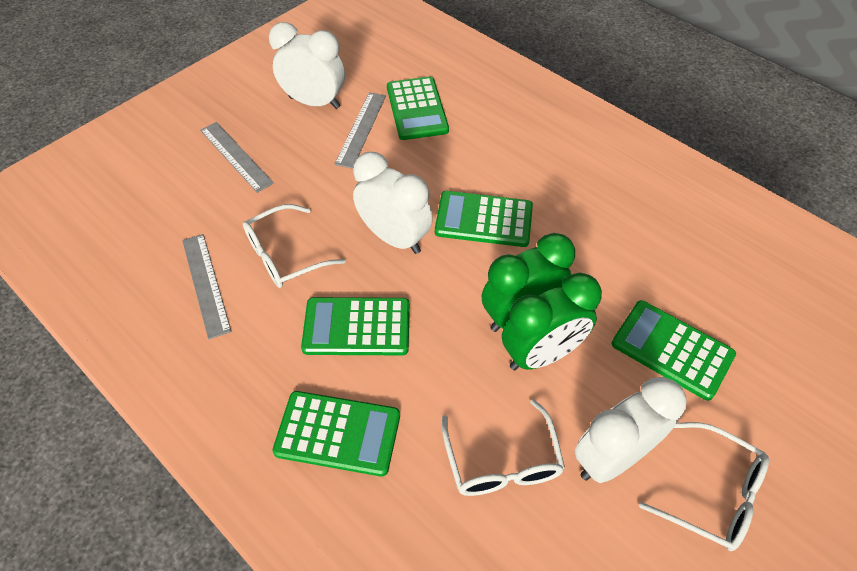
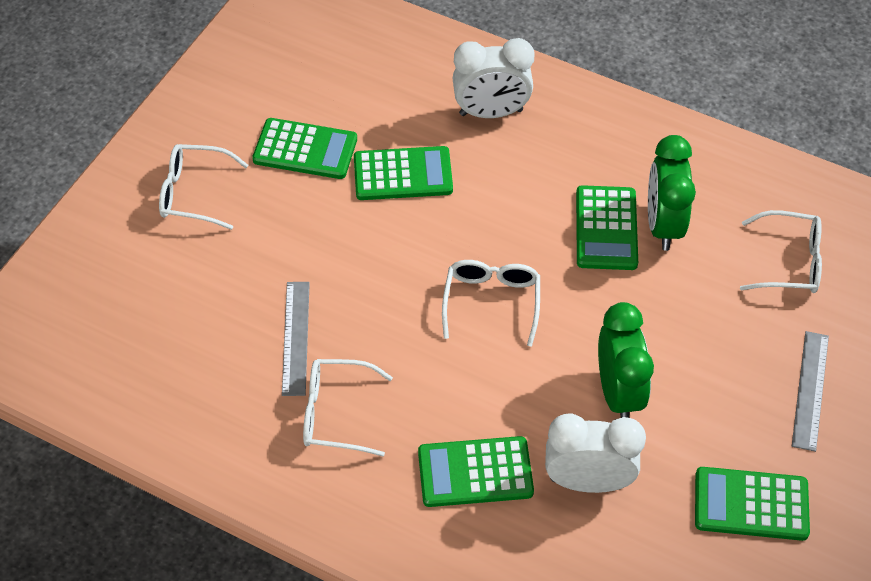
grey ruler: [182,234,231,339] [200,122,274,193] [335,92,386,169] = 3 -> [282,282,310,396] [792,331,829,452] = 2
white clock: [269,22,345,109] [353,152,433,254] [574,377,687,483] = 3 -> [452,38,535,118] [545,413,646,493] = 2
white glasses: [243,204,346,288] [442,399,565,496] [639,422,769,551] = 3 -> [159,144,248,230] [303,359,393,457] [442,260,540,347] [740,210,822,293] = 4

